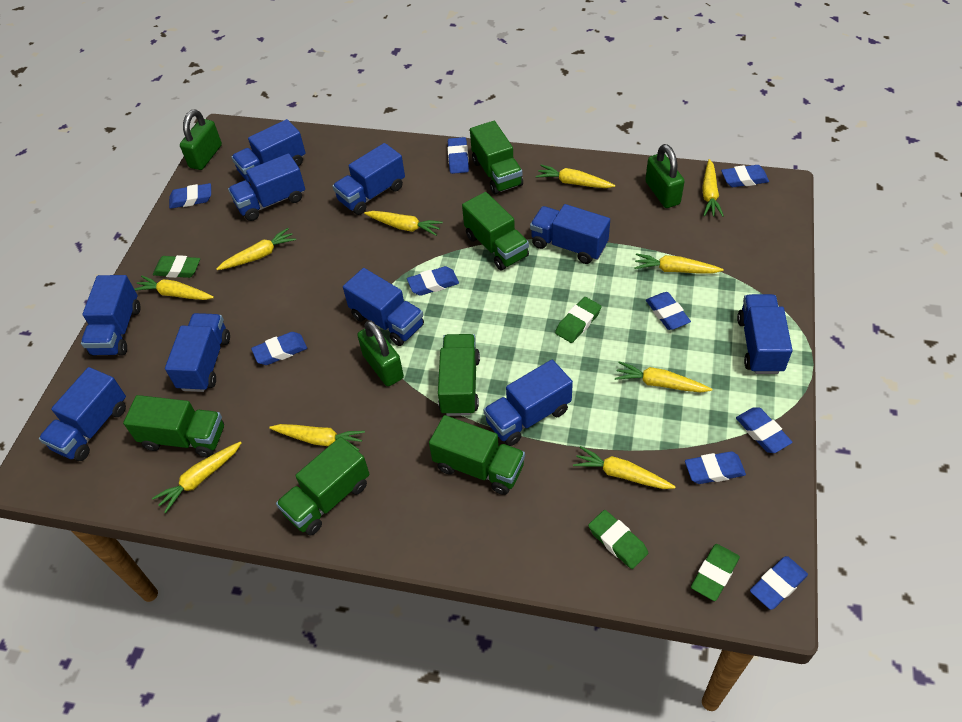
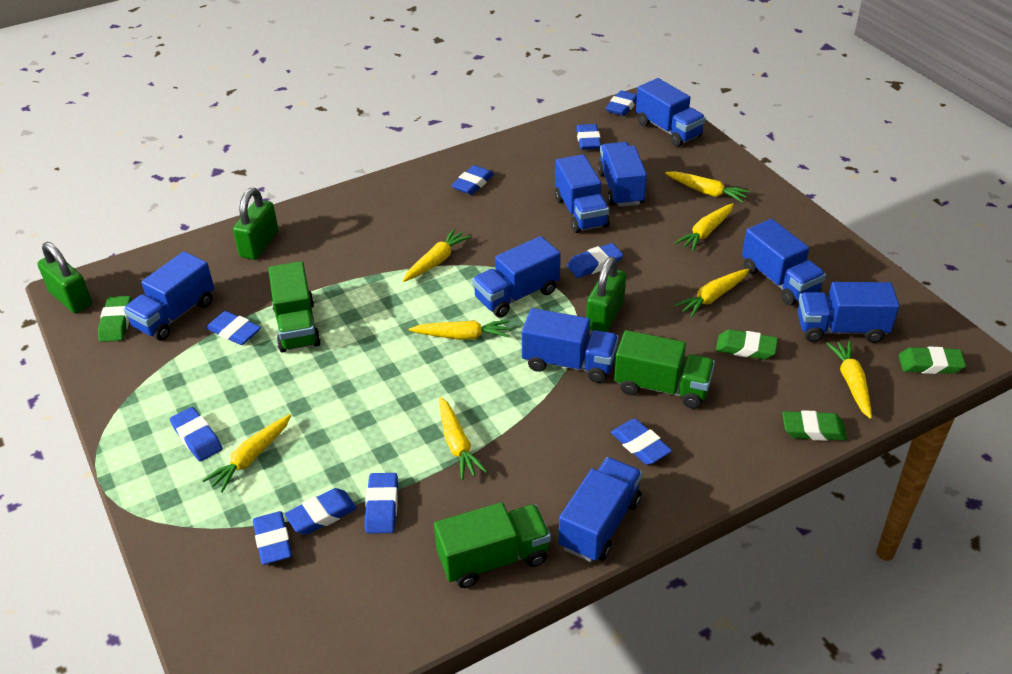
blue eraser: [169,183,211,209] [251,332,307,365] [407,266,459,296] [447,137,469,174] [646,292,691,330] [685,451,746,484] [721,165,769,187] [736,407,792,453] [750,556,808,610] = 9 -> [170,407,223,461] [206,311,261,345] [253,511,292,565] [285,488,357,535] [365,473,398,534] [451,165,494,195] [567,243,623,278] [576,124,601,150] [605,90,637,116] [611,419,672,465] = 10
blue truck: [39,367,126,461] [81,275,140,356] [165,313,230,392] [228,153,305,221] [231,119,306,182] [333,143,405,215] [343,268,424,346] [483,360,573,446] [530,204,610,264] [737,294,793,374] = 10 -> [124,251,214,341] [472,236,561,318] [522,308,619,383] [555,154,609,233] [558,457,642,562] [597,142,647,207] [636,78,706,147] [742,219,826,306] [798,282,900,343] = 9
green truck: [123,395,224,457] [276,437,369,535] [429,415,525,495] [438,334,480,416] [462,192,529,270] [470,121,523,194] = 6 -> [268,261,321,352] [434,502,551,588] [614,330,715,409] = 3
yellow carrot: [134,275,214,300] [152,442,241,513] [217,228,296,270] [269,424,365,451] [364,211,443,236] [536,165,615,188] [573,446,676,489] [615,361,712,393] [634,253,724,273] [702,159,724,217] = 10 -> [202,414,291,493] [403,229,471,282] [409,320,509,340] [439,397,487,480] [665,171,750,203] [674,269,749,318] [675,203,734,252] [826,341,872,419] = 8

